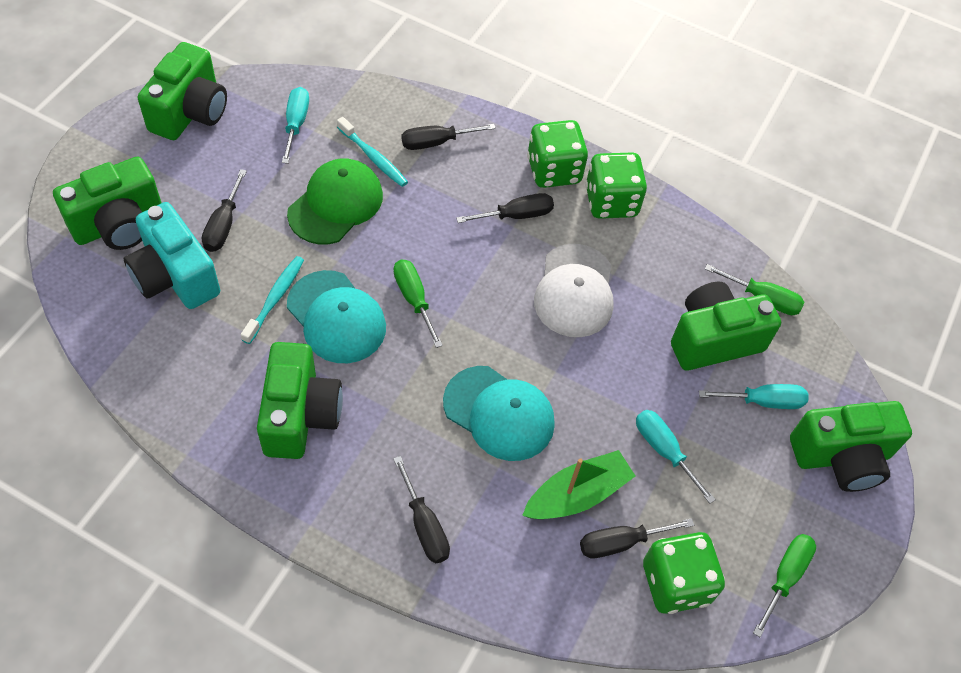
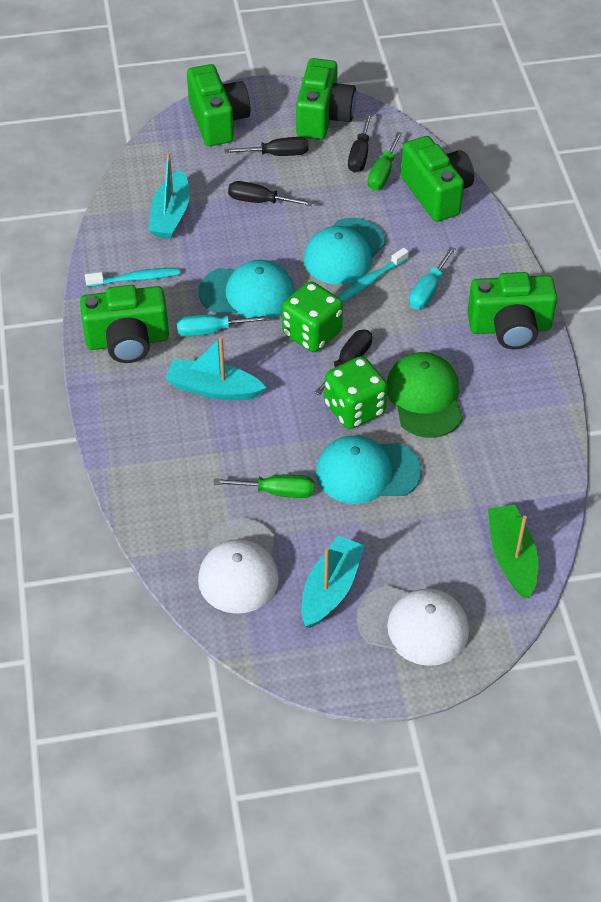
black screwdriver: [202,169,247,252] [393,456,450,563] [402,124,496,150] [456,193,554,223] [580,518,694,558] = 5 -> [224,137,309,156] [228,181,313,206] [314,330,372,395] [348,113,372,173] = 4
green dice: [527,120,588,188] [585,152,647,219] [643,532,725,614] = 3 -> [282,282,343,352] [324,356,388,429] = 2
green screwdriver: [394,260,443,348] [705,264,804,315] [753,534,816,637] = 3 -> [214,475,314,498] [368,132,403,191] = 2
turquoise boat: none = 0 -> [148,152,190,239] [165,337,266,400] [301,535,365,628] = 3
turquoise camera: [124,202,220,309] = 1 -> none = 0
turquoise cap: [287,270,386,363] [443,366,555,461] = 2 -> [198,260,295,319] [304,218,385,284] [316,435,422,504] = 3
turquoise screwdriver: [282,87,309,164] [636,410,716,504] [699,384,808,409] = 3 -> [177,314,269,337] [409,247,456,310] = 2
white cap: [534,244,614,337] = 1 -> [198,518,279,614] [356,586,469,666] = 2

